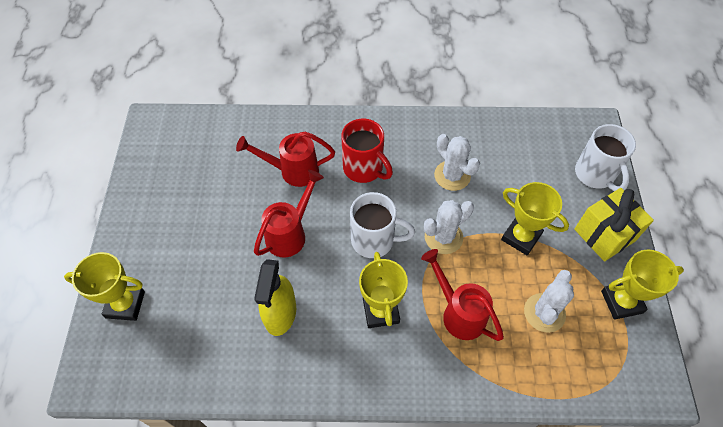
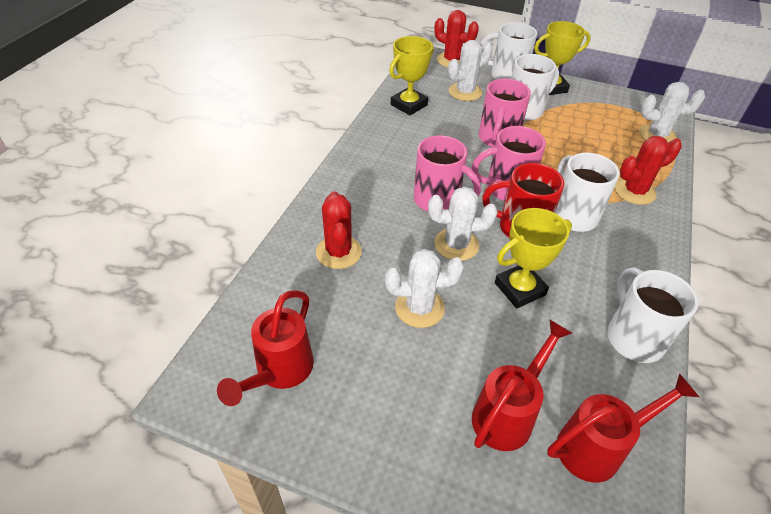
pink mug: none = 0 -> [414,135,481,211] [471,126,546,201] [479,79,531,147] = 3
red cactus: none = 0 -> [316,192,362,269] [434,10,479,67] [615,136,682,205] = 3
white cactus: [424,200,474,254] [434,134,480,191] [524,270,574,333] = 3 -> [385,249,464,328] [428,187,498,261] [448,40,493,101] [639,82,705,142] = 4
white mug: [350,192,415,258] [575,124,636,191] = 2 -> [480,22,537,80] [511,54,559,121] [555,153,620,232] [607,267,698,363] = 4
yellow gift: [574,188,654,261] = 1 -> none = 0
yellow spray bottle: [254,259,296,336] = 1 -> none = 0
yellow trophy: [64,252,145,321] [359,252,408,328] [501,182,569,255] [601,249,684,320] = 4 -> [389,36,434,115] [495,208,572,308] [534,21,591,95] = 3

